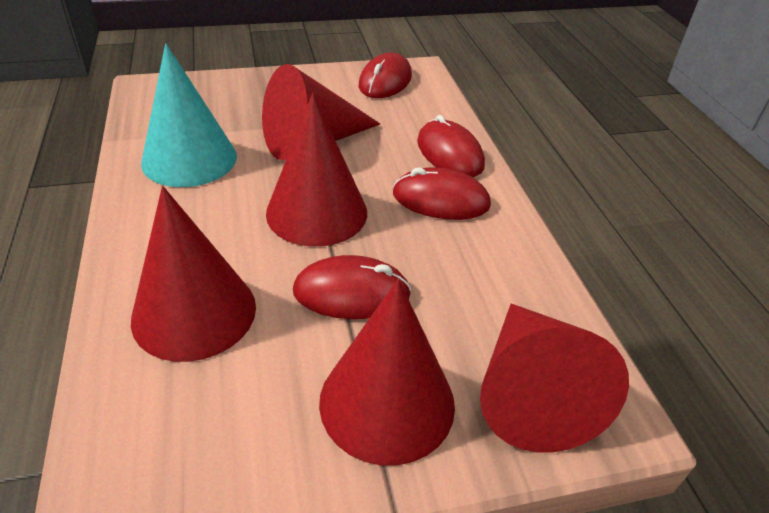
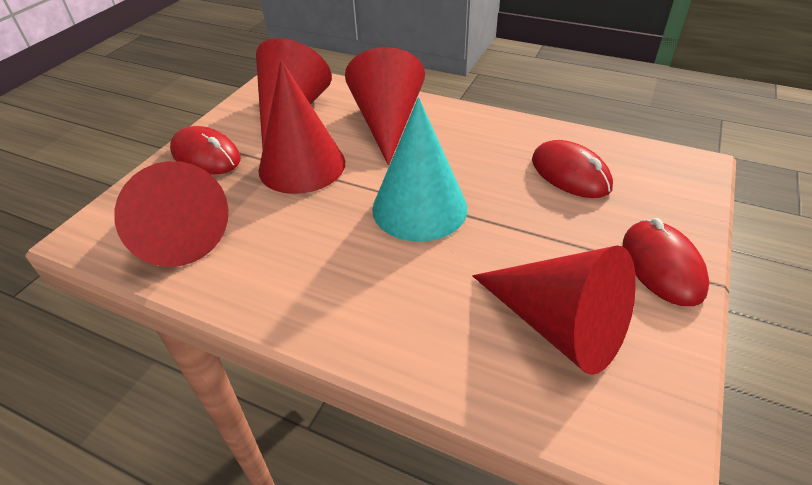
red mouse: [293,255,411,319] [359,53,412,98] [393,167,491,220] [417,115,485,177] = 4 -> [170,126,241,175] [532,140,613,198] [623,218,710,306] = 3

